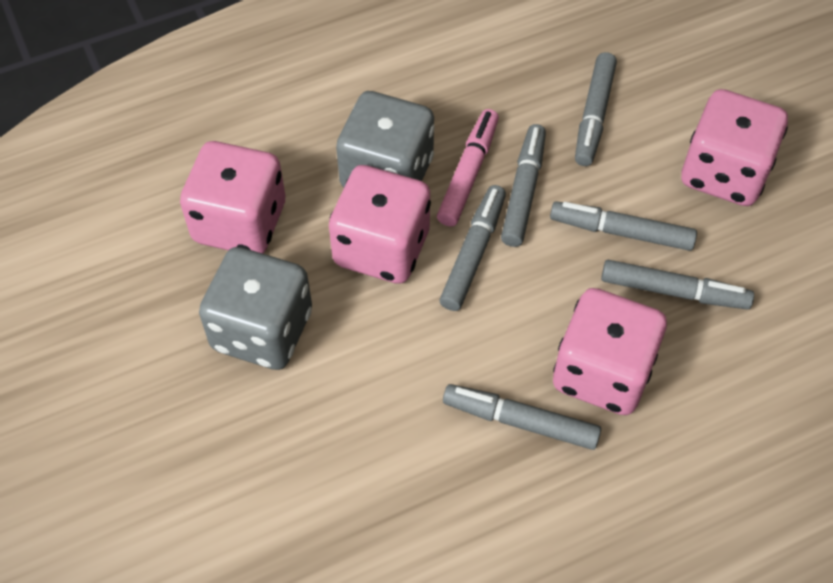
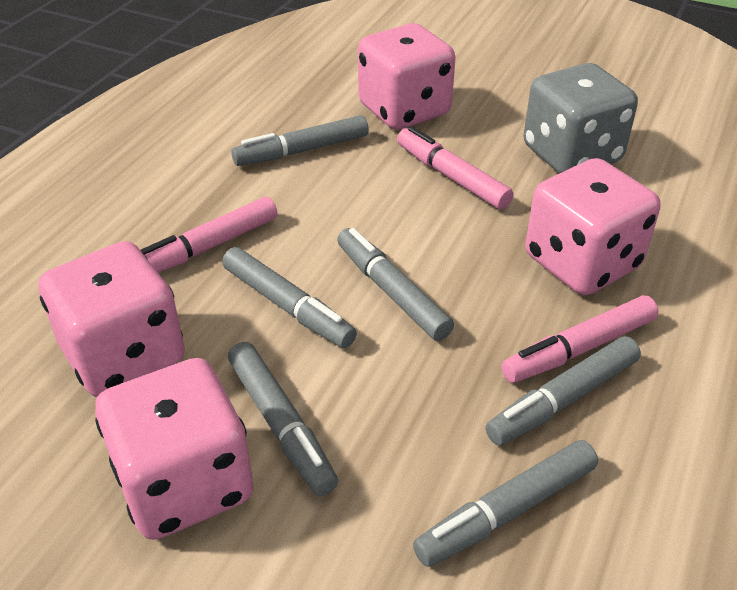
grey dice: [199,247,312,370] [336,91,435,187] = 2 -> [523,63,638,173] = 1
pink marker: [437,109,499,226] = 1 -> [140,197,278,273] [397,126,513,209] [501,295,658,383] = 3

